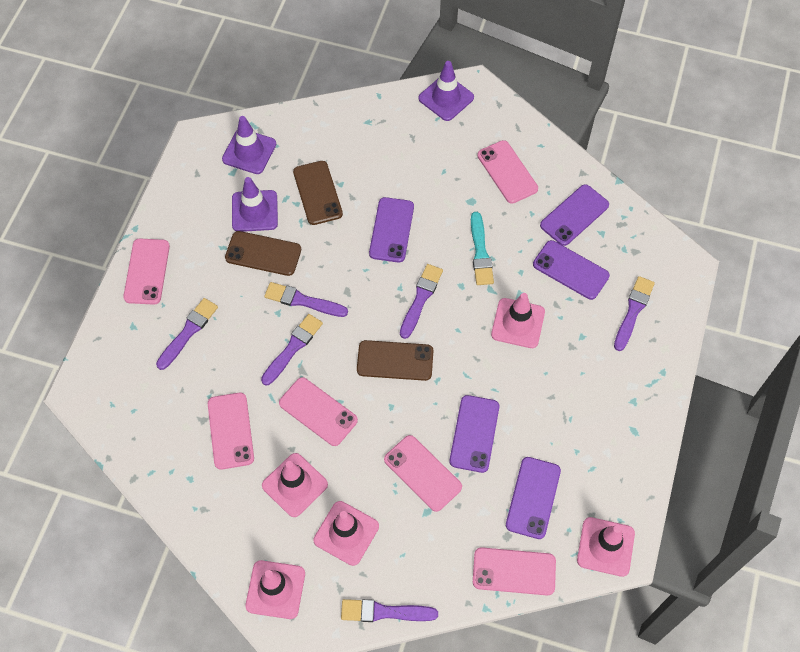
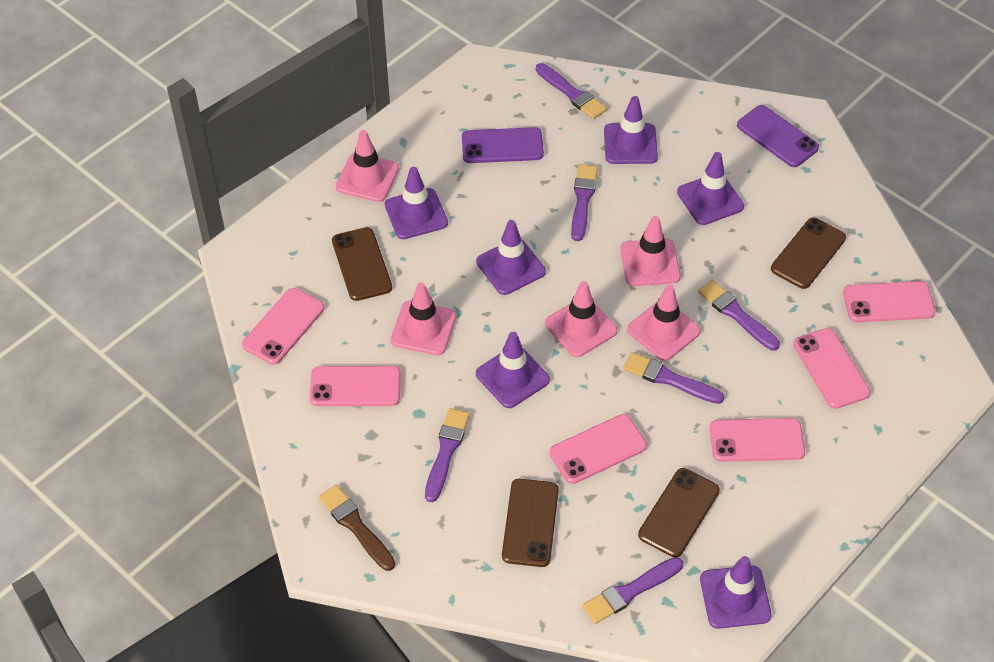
brown brush: none = 0 -> [319,485,395,571] = 1
brown phone: [225,231,301,276] [293,161,343,225] [357,340,434,381] = 3 -> [332,227,392,301] [502,479,559,567] [638,468,720,557] [771,218,846,289] = 4
purple phone: [369,197,414,263] [449,395,499,473] [506,457,561,539] [533,240,610,300] [540,184,609,246] = 5 -> [462,127,544,163] [737,105,819,167] = 2
purple traffic cone: [222,116,276,174] [232,177,278,232] [418,61,474,121] = 3 -> [385,167,448,239] [476,220,546,295] [476,332,550,408] [604,96,658,164] [677,152,744,225] [700,556,772,629] = 6
turquoise brush: [471,212,494,285] = 1 -> none = 0

